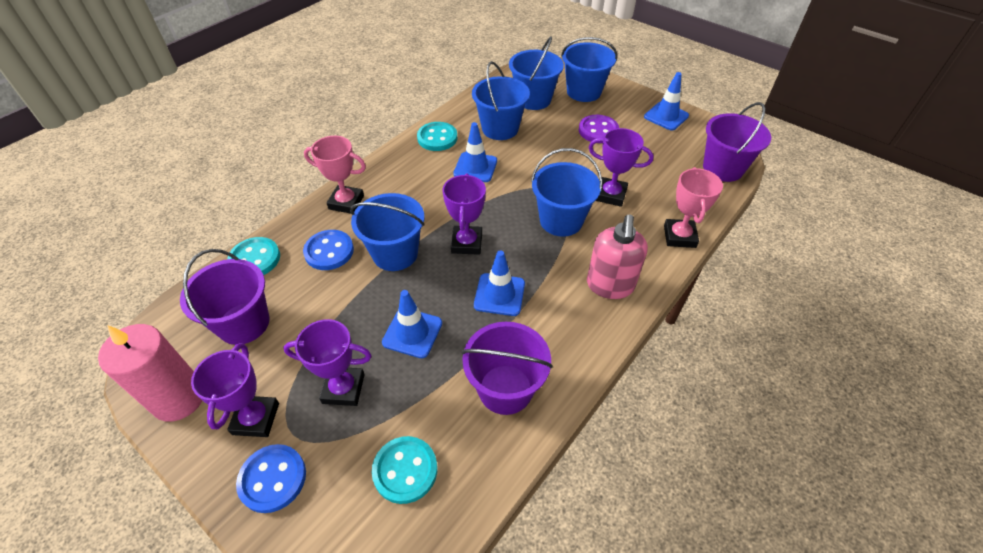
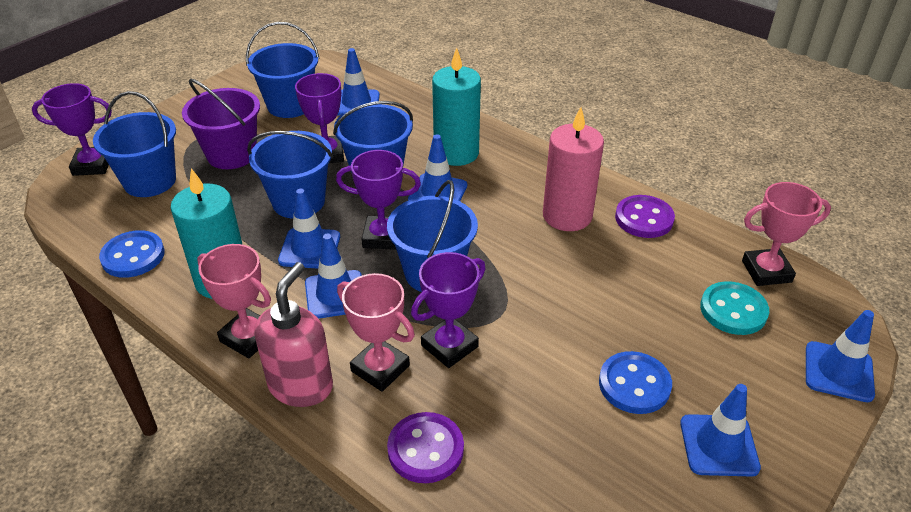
blue traffic cone: [382,290,442,358] [453,122,497,182] [474,250,525,316] [644,72,689,131] = 4 -> [278,189,340,269] [305,234,362,319] [338,48,380,115] [408,134,467,201] [680,384,761,477] [806,310,875,402] = 6
pink trophy: [304,136,366,214] [664,167,723,248] = 2 -> [197,244,271,358] [337,273,415,392] [742,182,831,286] = 3
purple bucket: [180,249,270,345] [462,322,553,415] [703,102,771,182] = 3 -> [182,79,260,169] = 1
purple button: [579,115,619,143] = 1 -> [387,412,464,483] [615,195,675,238] = 2
turquoise button: [227,237,280,275] [372,436,437,504] [417,122,457,151] = 3 -> [700,281,769,335] = 1
turquoise candle: none = 0 -> [170,168,243,299] [432,48,481,166] = 2

